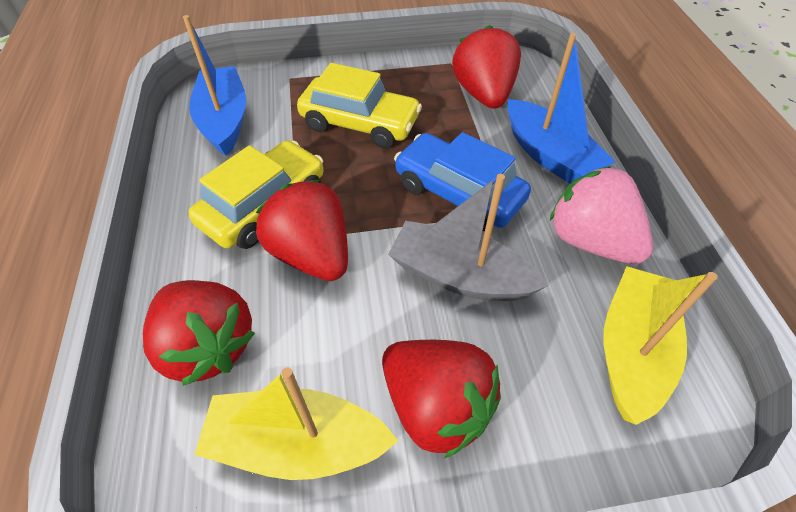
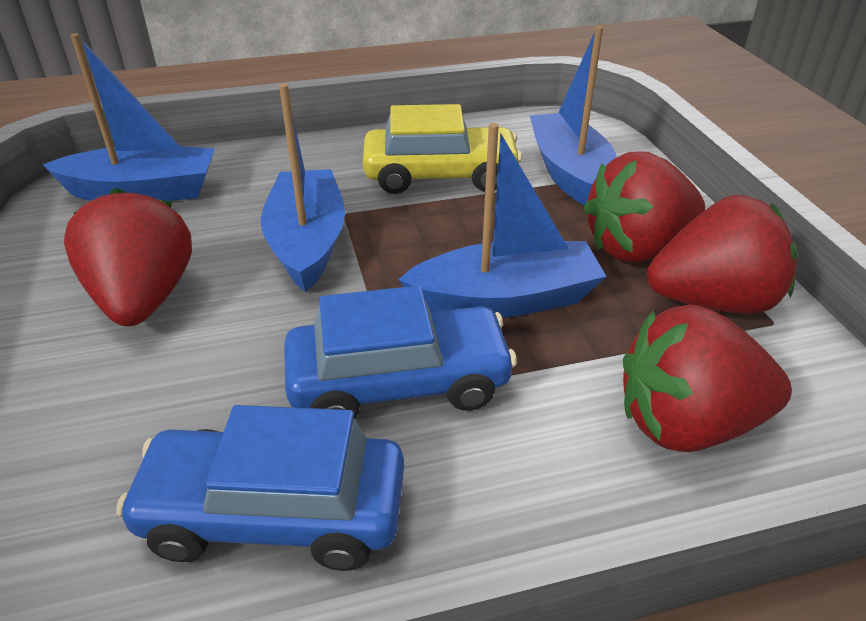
blue boat: [183,15,246,156] [508,33,616,184] = 2 -> [43,33,215,201] [261,83,345,292] [398,123,606,318] [530,26,617,205] = 4
blue car: [394,132,531,231] = 1 -> [116,405,404,571] [284,286,517,419] = 2
grey boat: [388,174,549,301] = 1 -> none = 0
pink strawberry: [550,166,653,264] = 1 -> none = 0
yellow boat: [194,367,398,480] [604,266,718,425] = 2 -> none = 0
yellow car: [188,140,324,249] [297,63,422,148] = 2 -> [363,104,522,194] = 1

